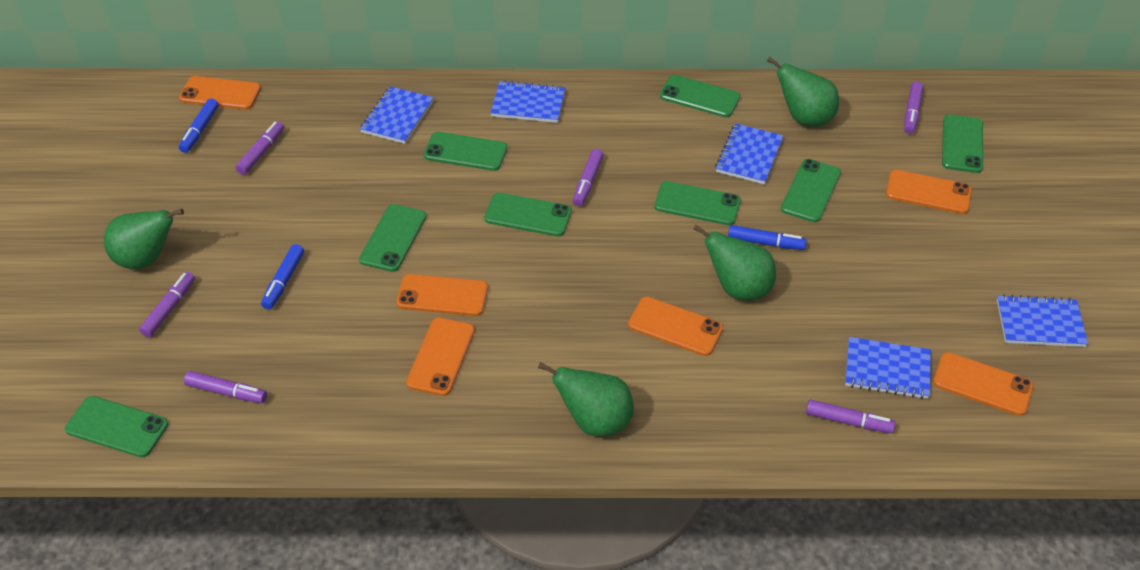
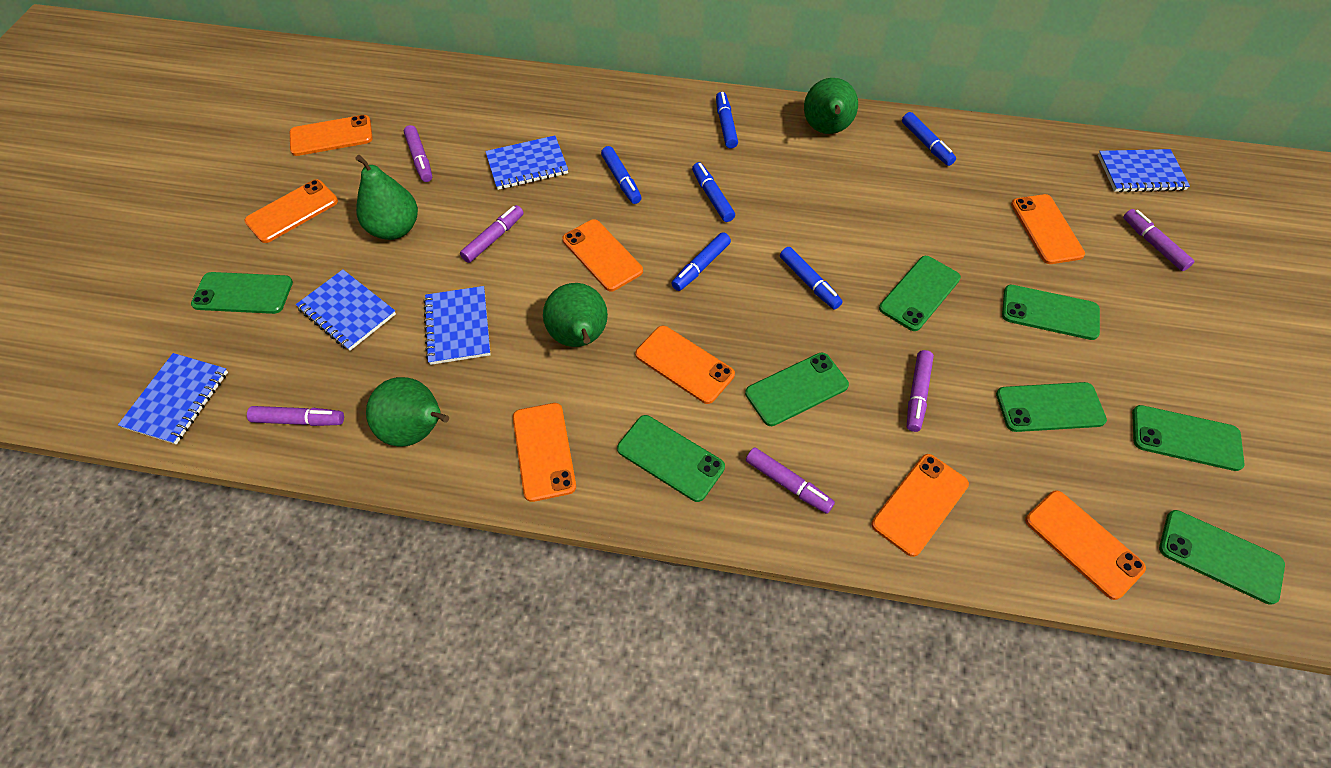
blue marker: [179,98,219,153] [261,244,304,310] [728,225,807,250] = 3 -> [601,146,642,204] [671,232,731,291] [692,162,735,222] [716,92,738,148] [780,247,843,309] [902,112,956,166] = 6
orange phone: [179,76,261,110] [396,274,488,316] [406,317,475,396] [628,297,723,356] [886,170,972,214] [933,352,1033,416] = 6 -> [244,179,338,243] [290,115,373,156] [513,403,576,502] [562,219,643,291] [635,326,735,404] [872,454,969,557] [1011,194,1085,264] [1025,490,1146,600] = 8

